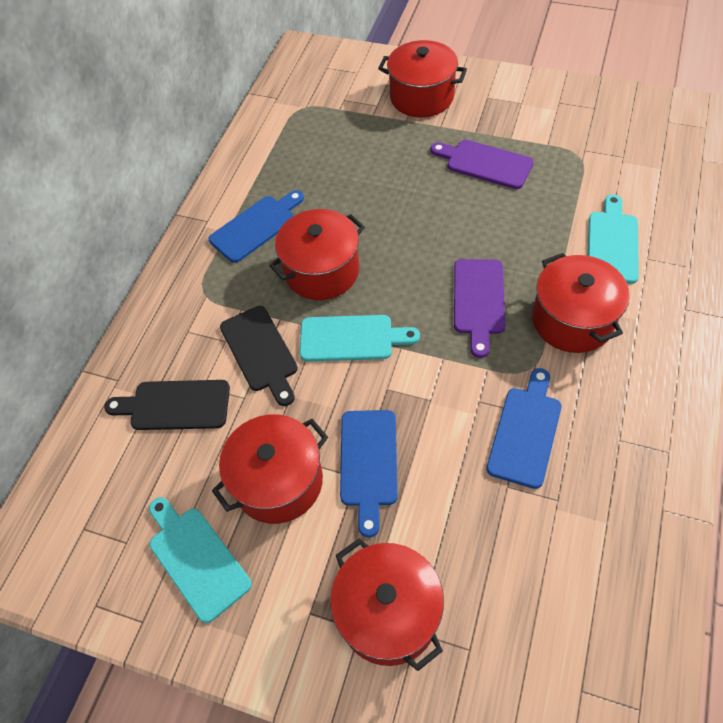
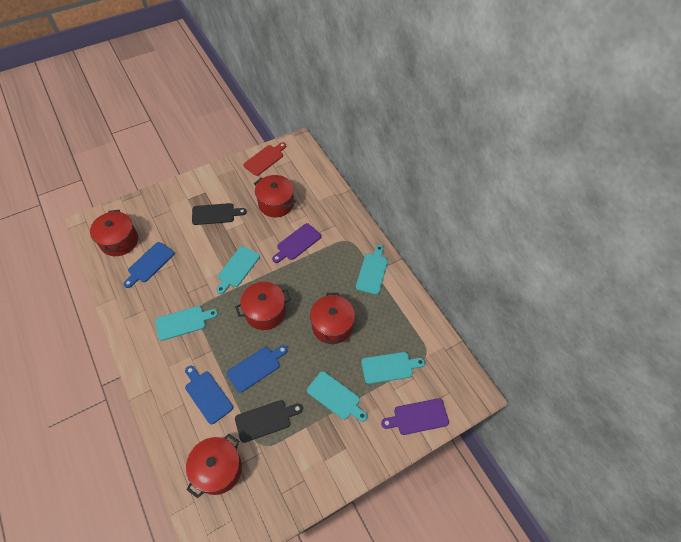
red cutting board: none = 0 -> [243,142,286,176] = 1
turquoise cutting board: [149,497,252,623] [300,315,420,362] [588,194,639,284] = 3 -> [155,306,218,341] [216,246,260,294] [307,371,368,422] [356,245,388,295] [361,352,425,384] = 5

